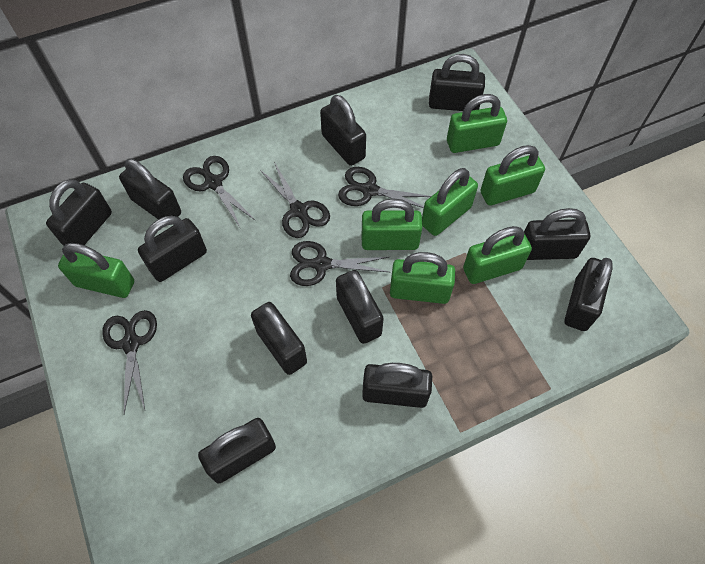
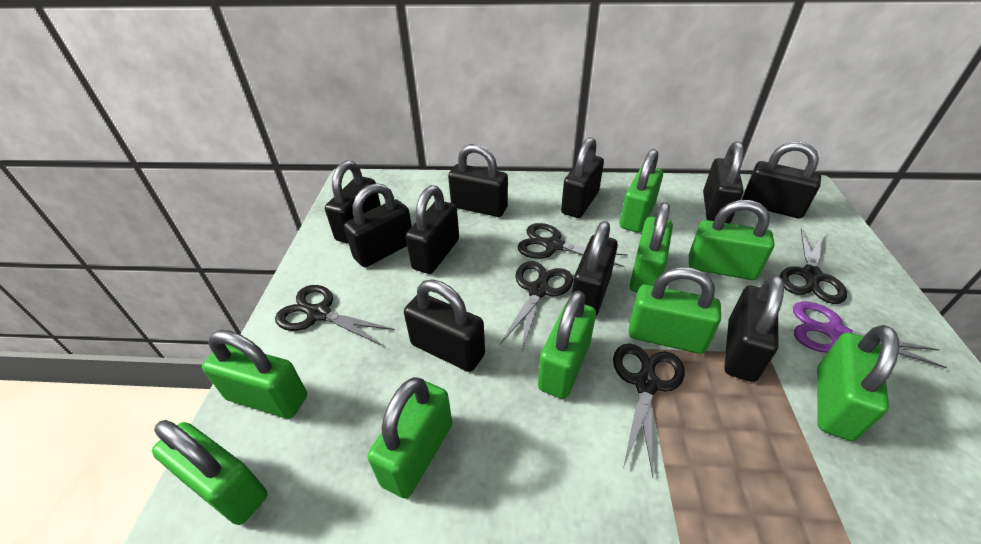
black padlock: [46,179,112,246] [119,159,181,219] [138,216,207,282] [198,418,276,483] [251,302,307,375] [320,95,366,166] [336,270,384,344] [362,363,432,408] [429,54,485,111] [524,208,590,260] [565,258,613,331] = 11 -> [325,160,381,244] [344,183,412,267] [404,279,485,372] [406,185,459,274] [448,144,508,217] [561,137,604,218] [572,221,618,316] [703,141,744,224] [724,275,784,382] [742,142,821,218] = 10
green padlock: [58,243,134,298] [362,199,423,250] [390,252,455,304] [422,168,478,236] [447,94,507,153] [463,226,532,284] [480,145,545,206] = 7 -> [152,420,267,525] [202,330,307,419] [367,377,452,499] [538,291,596,399] [620,149,663,233] [628,267,721,354] [630,202,673,292] [689,200,775,280] [817,325,899,441] = 9
purple scissors: none = 0 -> [793,302,947,368] = 1

